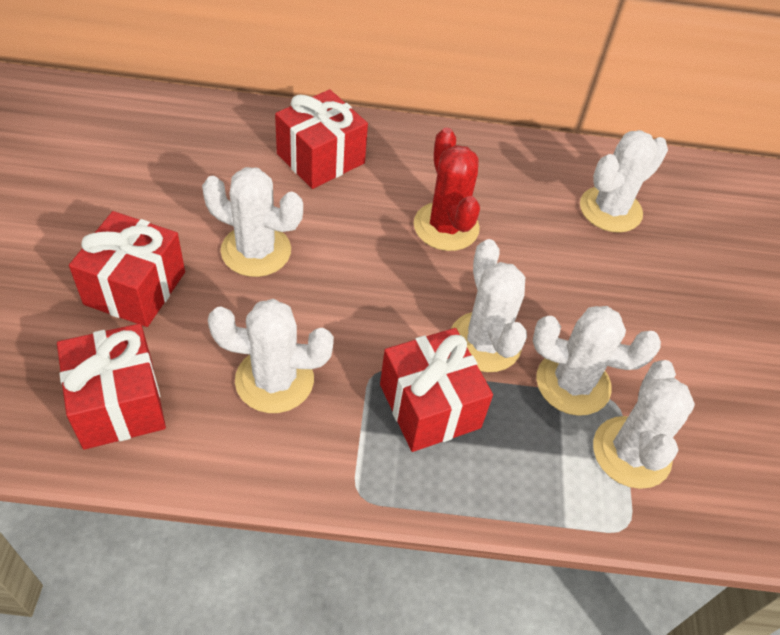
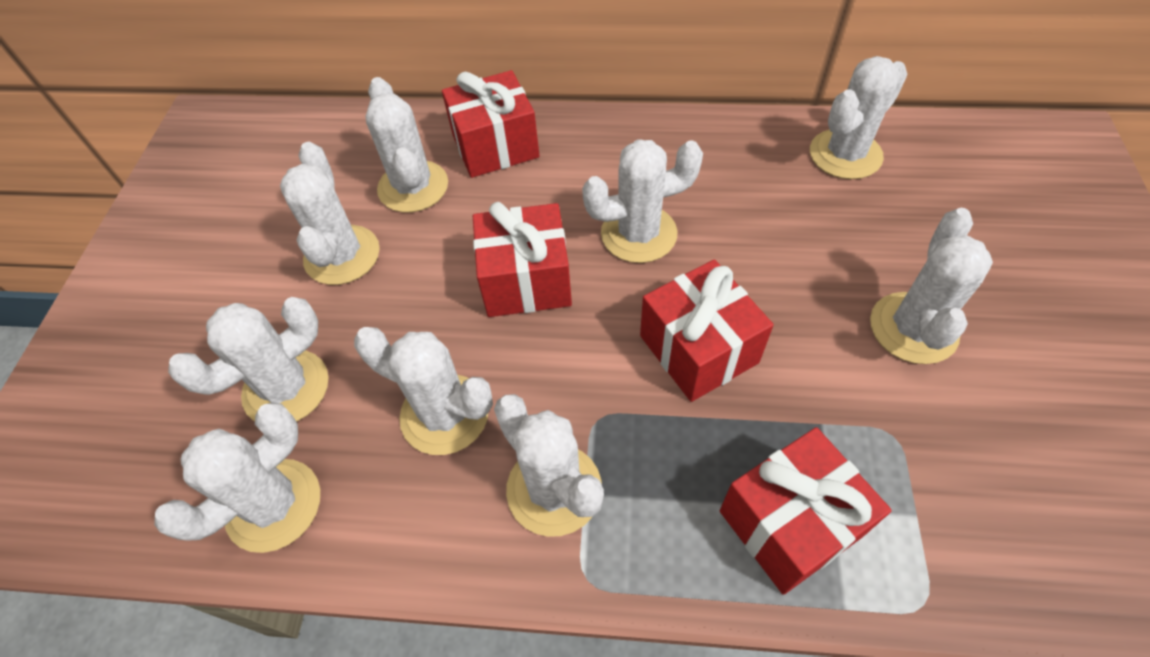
red cactus: [414,128,480,251] = 1 -> none = 0
white cactus: [202,167,303,277] [208,299,334,413] [451,239,527,372] [533,306,661,416] [580,130,668,233] [593,360,695,489] = 6 -> [154,403,320,553] [168,297,329,422] [280,142,380,285] [354,327,493,455] [365,77,448,212] [494,394,604,537] [582,139,703,263] [810,56,908,179] [870,208,993,364] = 9

